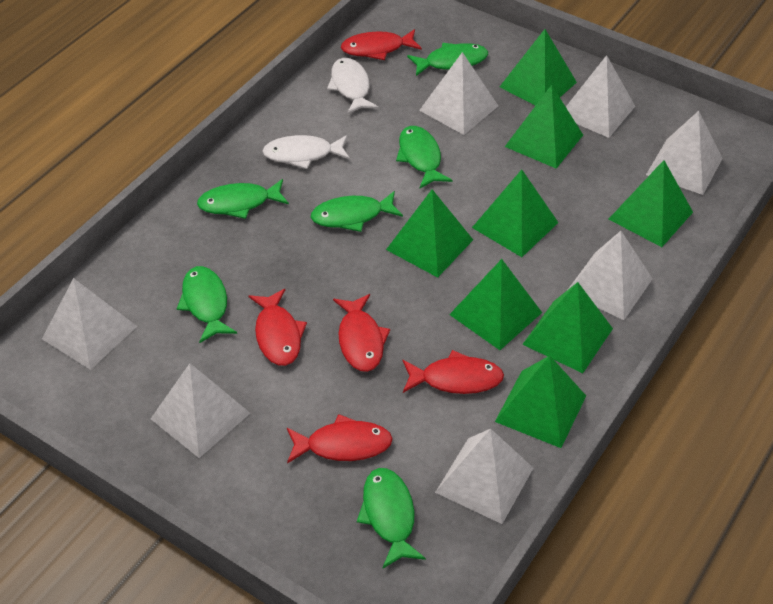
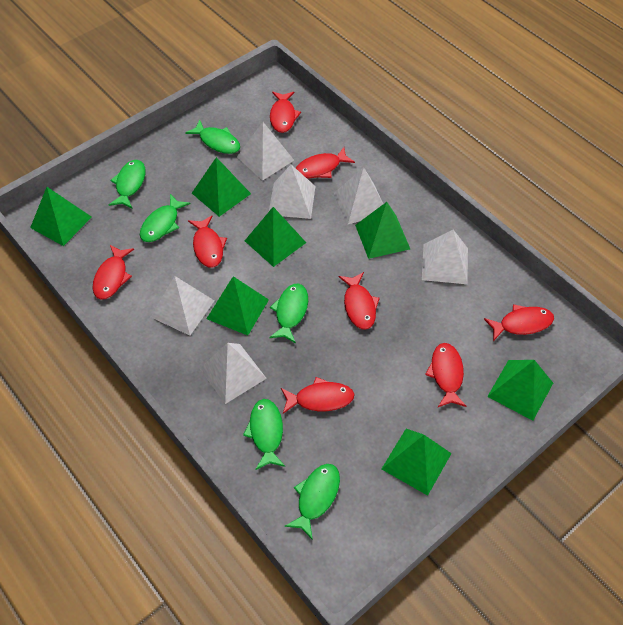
green pyramid: [386,189,473,278] [449,259,542,350] [472,169,559,257] [495,356,586,448] [500,29,577,106] [505,85,583,169] [522,282,613,373] [609,160,693,247] = 8 -> [30,187,92,246] [192,157,251,217] [206,276,269,336] [245,207,306,267] [355,202,410,259] [382,428,452,496] [487,360,553,421] = 7
red fish: [249,289,307,366] [287,414,393,464] [333,294,390,372] [341,29,422,60] [403,350,504,394] = 5 -> [93,245,134,300] [188,216,227,267] [270,92,301,133] [281,377,355,414] [296,147,355,178] [339,272,380,330] [425,343,467,407] [484,304,554,341] = 8
white fish: [262,135,350,169] [327,58,379,114] = 2 -> none = 0
white pyramid: [42,278,137,370] [151,363,250,458] [419,52,498,135] [435,429,533,524] [566,55,635,138] [568,231,653,320] [646,111,723,195] = 7 -> [151,276,214,336] [199,343,267,404] [237,122,294,181] [269,165,316,219] [334,167,383,224] [422,230,468,284] = 6

